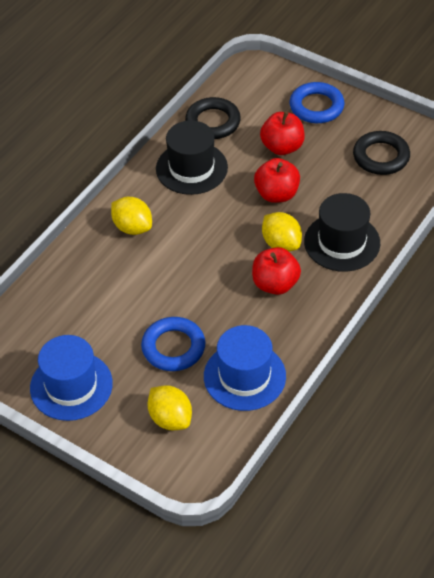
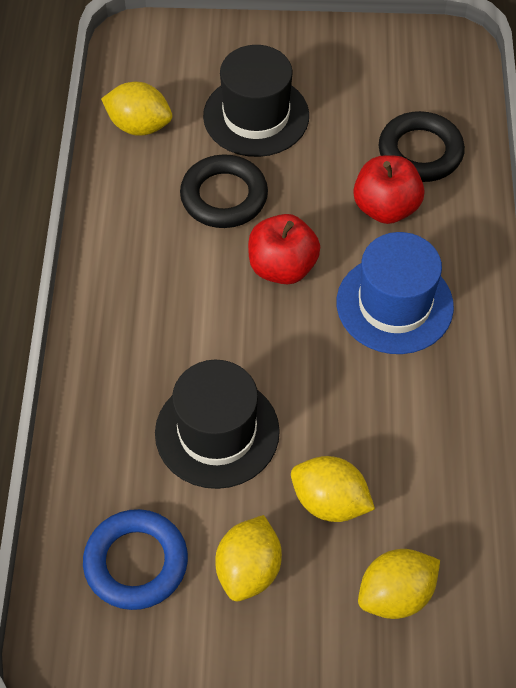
blue hat: [30,335,113,421] [204,325,286,411] = 2 -> [337,232,454,354] = 1
blue ring: [141,317,206,371] [290,82,345,123] = 2 -> [83,509,188,610] = 1
red apple: [252,247,301,295] [254,158,300,203] [260,111,305,155] = 3 -> [248,214,320,284] [353,155,424,224] = 2
yellow lemon: [111,197,152,235] [148,385,192,430] [262,212,302,251] = 3 -> [101,82,172,136] [215,515,282,601] [291,456,375,522] [358,549,440,619] = 4

